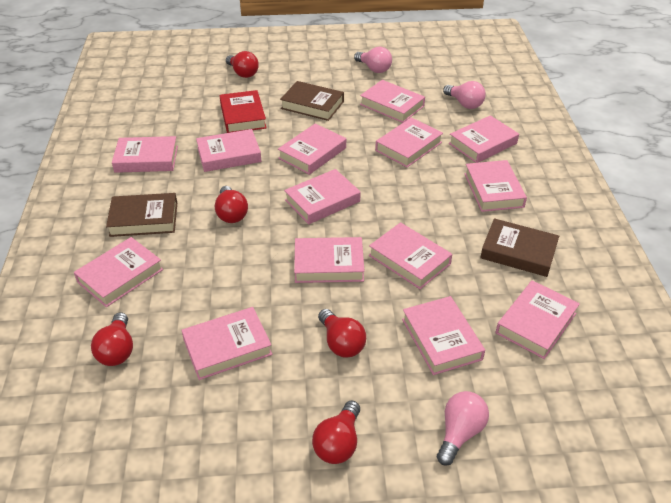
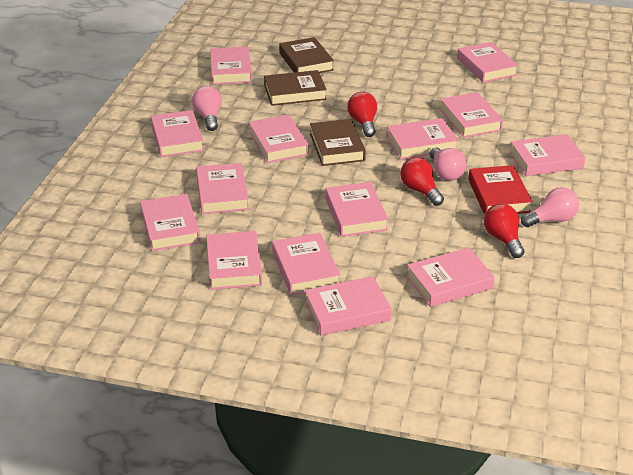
red light bulb: [91,312,133,366] [215,186,248,223] [226,51,259,78] [312,401,360,464] [318,309,366,358] = 5 -> [347,92,377,137] [400,157,444,206] [484,203,524,258] = 3

